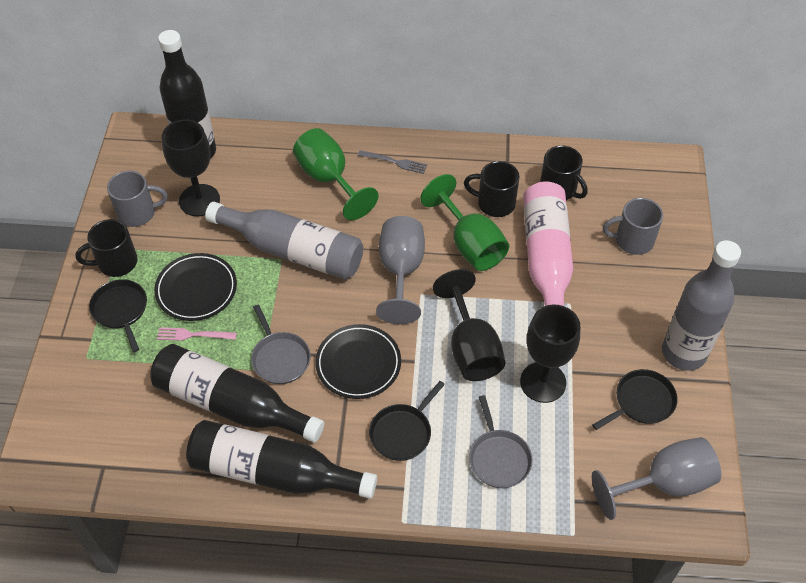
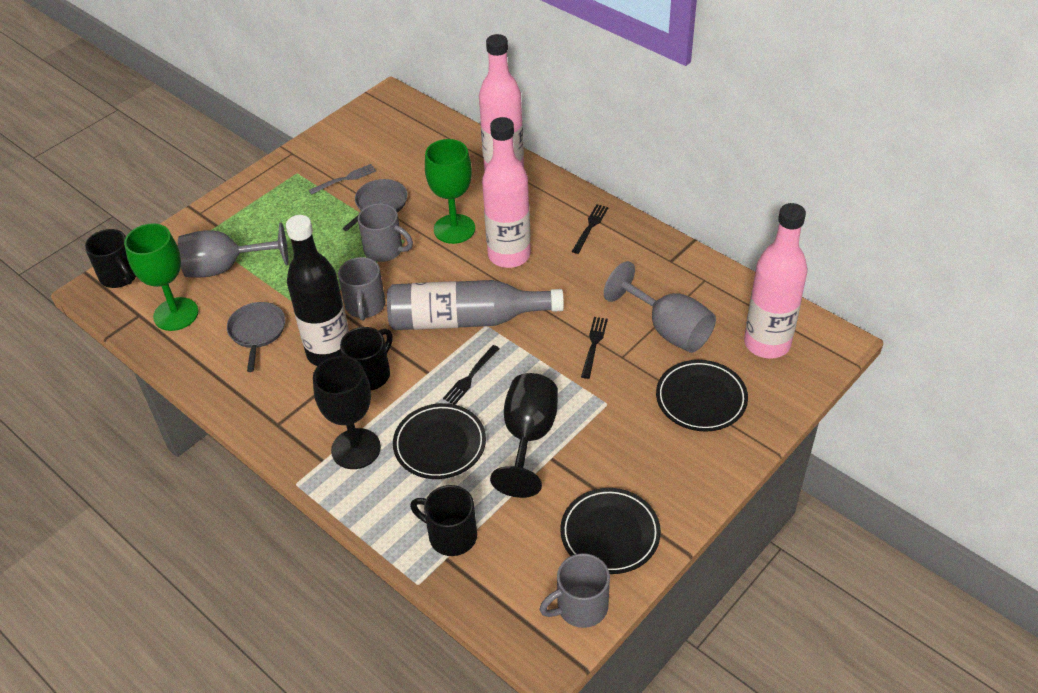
black bottle: [150,344,324,443] [158,30,216,159] [186,420,377,499] = 3 -> [286,215,349,366] = 1
black fork: none = 0 -> [443,345,500,405] [572,204,608,254] [581,317,608,379] = 3
black goblet: [162,119,220,217] [433,269,506,381] [520,305,580,403] = 3 -> [313,356,381,469] [490,373,558,498] = 2
black pan: [89,279,147,352] [369,381,445,461] [592,369,678,430] = 3 -> none = 0
black plate: [154,253,237,321] [315,324,401,399] = 2 -> [393,403,486,479] [560,488,661,574] [656,360,748,431] = 3
grey bottle: [205,202,363,280] [662,240,741,371] = 2 -> [387,280,564,330] = 1
grey mug: [107,171,168,227] [603,198,663,255] = 2 -> [338,257,385,320] [358,203,413,262] [540,553,610,628] = 3
pink bottle: [523,181,573,306] = 1 -> [479,34,524,171] [482,117,531,268] [744,203,807,359] = 3
pink fork: [157,327,237,341] = 1 -> none = 0

